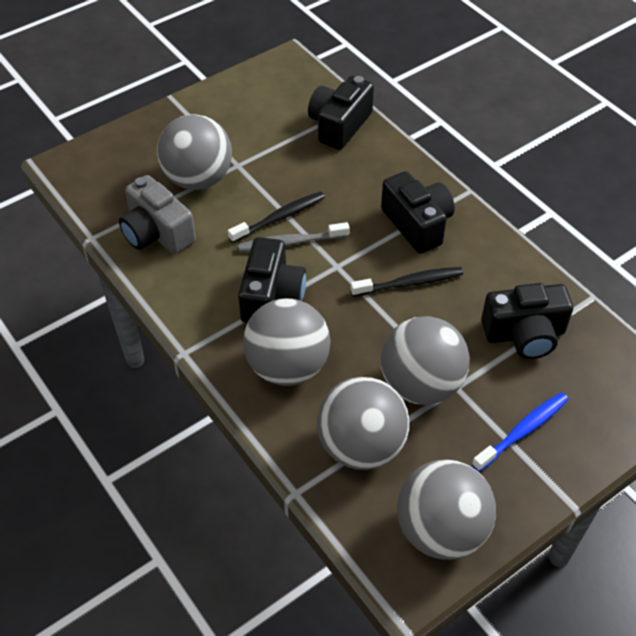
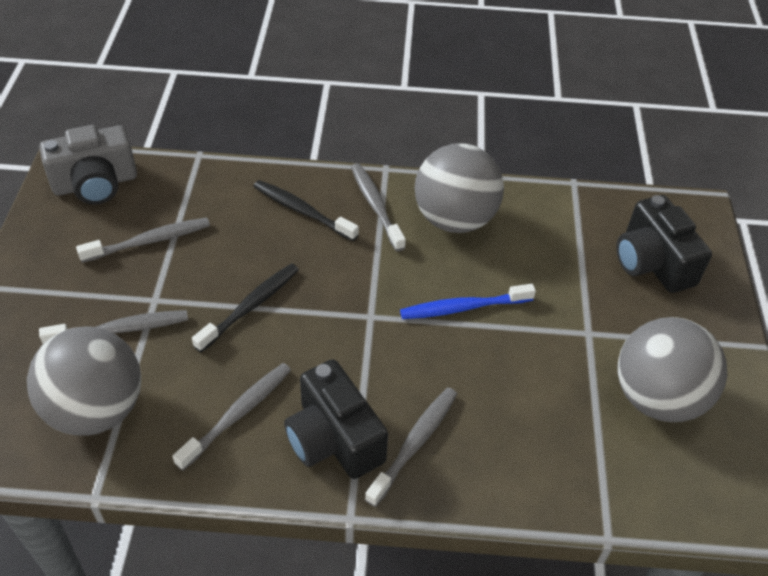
black camera: [238,237,306,323] [308,76,374,150] [381,171,455,254] [481,283,573,359] = 4 -> [284,359,388,479] [616,195,712,293] = 2
grey ball: [157,114,232,190] [243,298,331,386] [317,377,410,470] [381,316,470,405] [397,459,496,560] = 5 -> [27,326,141,436] [415,143,504,233] [617,317,727,422] = 3
grey toothbrush: [238,222,350,252] = 1 -> [39,310,188,344] [76,218,210,263] [172,363,291,471] [351,163,406,251] [365,387,457,507] = 5

